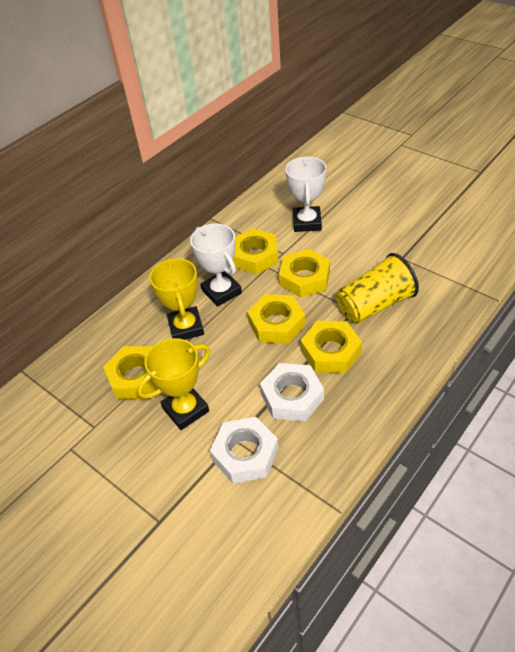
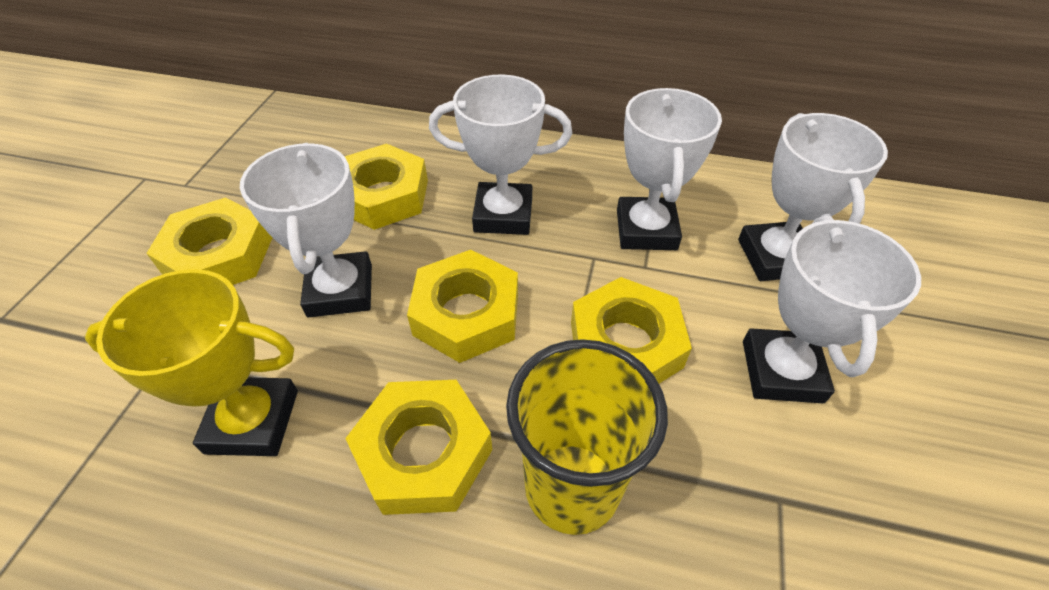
white nut: [210,417,279,484] [260,363,324,421] = 2 -> none = 0
white trophy: [190,223,242,307] [285,156,326,232] = 2 -> [240,143,372,318] [429,75,572,235] [617,88,722,250] [738,113,888,281] [743,216,921,403] = 5
yellow trophy: [137,338,210,430] [149,258,204,340] = 2 -> [85,269,298,456] = 1

